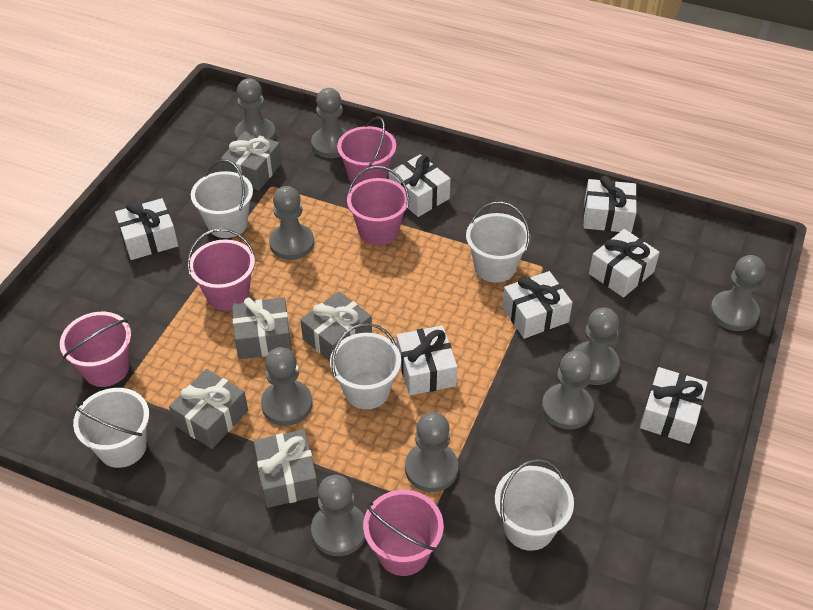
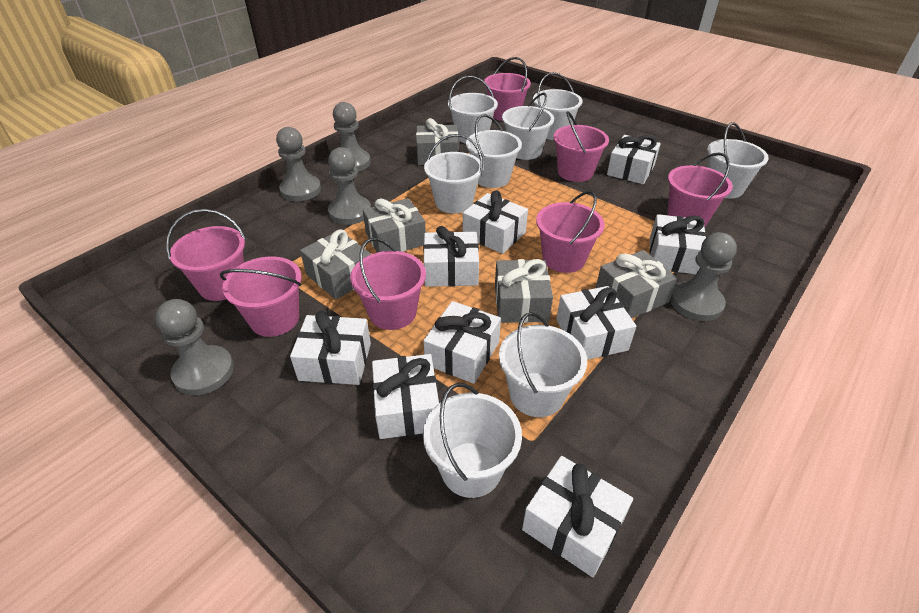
grey pawn: [235,78,276,140] [261,347,312,426] [269,186,314,260] [311,88,347,158] [311,475,365,556] [405,412,458,492] [542,351,594,429] [573,308,620,385] [710,255,765,331] = 9 -> [155,299,234,395] [276,127,321,201] [328,147,371,225] [333,102,371,172] [670,232,737,321] = 5
pink bucket: [60,312,131,387] [187,228,255,311] [337,117,396,186] [347,166,409,245] [363,490,444,576] = 5 -> [166,209,245,301] [220,257,302,337] [350,238,426,330] [484,57,531,121] [536,191,604,273] [553,111,609,182] [667,152,733,227] = 7
white bucket: [73,388,149,468] [191,160,253,238] [330,323,401,409] [466,202,530,283] [495,459,574,551] = 5 -> [423,383,522,498] [424,134,483,213] [448,76,498,144] [466,114,522,188] [499,312,587,417] [502,93,554,160] [533,72,583,140] [707,122,769,198] = 8
white gift: [115,198,178,260] [388,154,451,217] [396,325,457,396] [502,271,573,339] [584,176,637,233] [589,229,660,297] [640,367,708,444] = 7 -> [290,311,371,385] [372,354,439,439] [423,226,479,287] [423,301,501,384] [463,190,528,254] [522,456,633,577] [556,286,636,360] [607,135,661,184] [650,214,707,274] = 9

